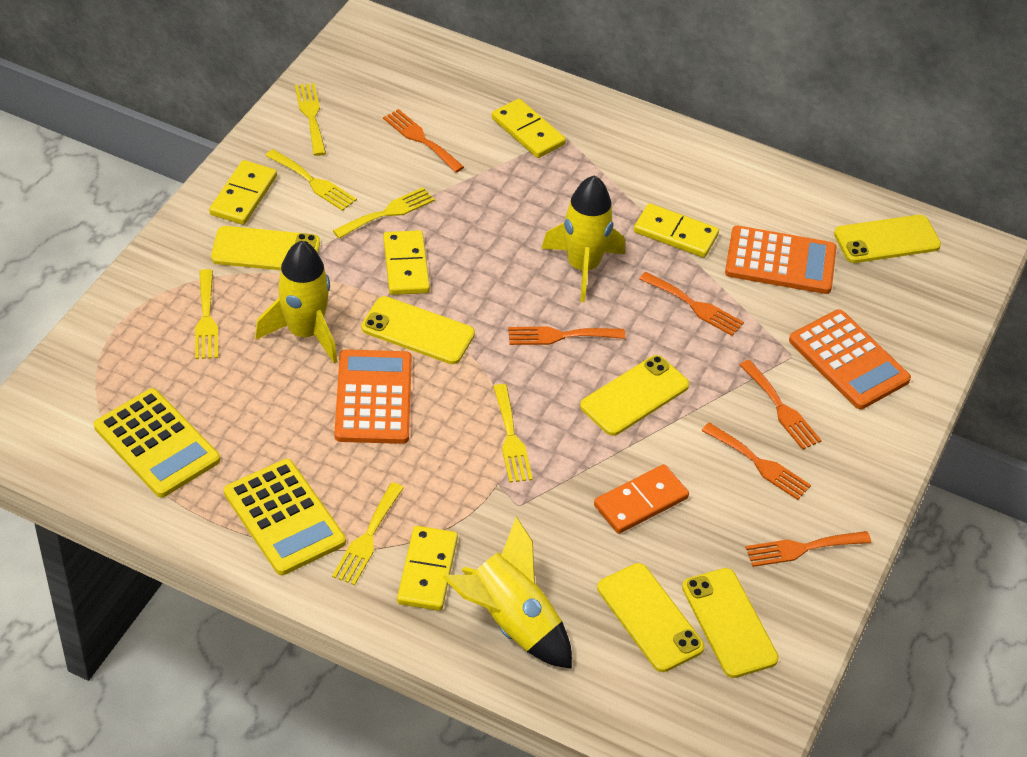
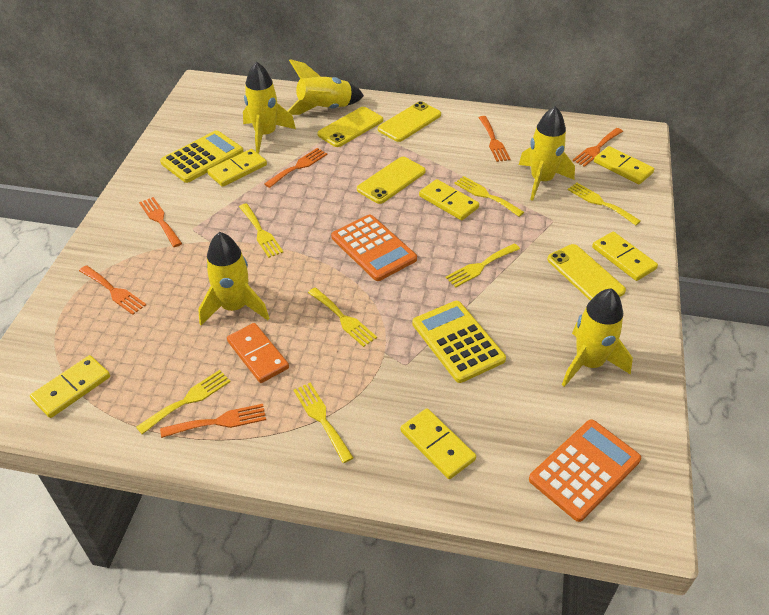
orange calculator: [334,349,412,444] [725,226,837,294] [789,309,911,409] = 3 -> [331,214,417,281] [529,419,641,522] = 2
yellow domino: [209,160,277,225] [383,230,430,295] [397,526,458,611] [492,99,566,158] [634,203,719,258] = 5 -> [30,355,110,418] [207,149,267,187] [400,408,476,479] [419,179,479,220] [592,232,658,281] [594,146,654,184] = 6
yellow fork: [195,269,218,359] [265,149,357,211] [295,83,326,156] [332,482,404,586] [333,187,435,239] [493,384,533,483] = 6 -> [136,370,231,434] [239,203,283,258] [293,383,354,463] [308,287,377,347] [445,243,520,287] [454,176,524,217] [568,183,641,225] = 7
yellow phone: [211,226,320,270] [361,296,475,364] [580,355,689,436] [597,563,705,672] [682,568,779,678] [834,215,941,263] = 6 -> [317,107,383,147] [357,157,426,204] [378,101,441,142] [547,244,626,301] = 4
yellow rocket: [255,241,337,363] [442,517,572,669] [541,175,625,302] = 3 -> [198,232,269,325] [243,61,296,154] [287,59,364,115] [519,106,575,201] [562,288,633,387] = 5

